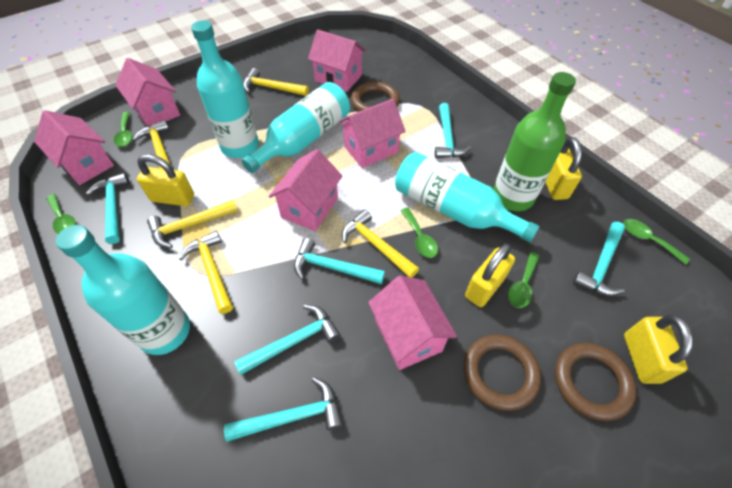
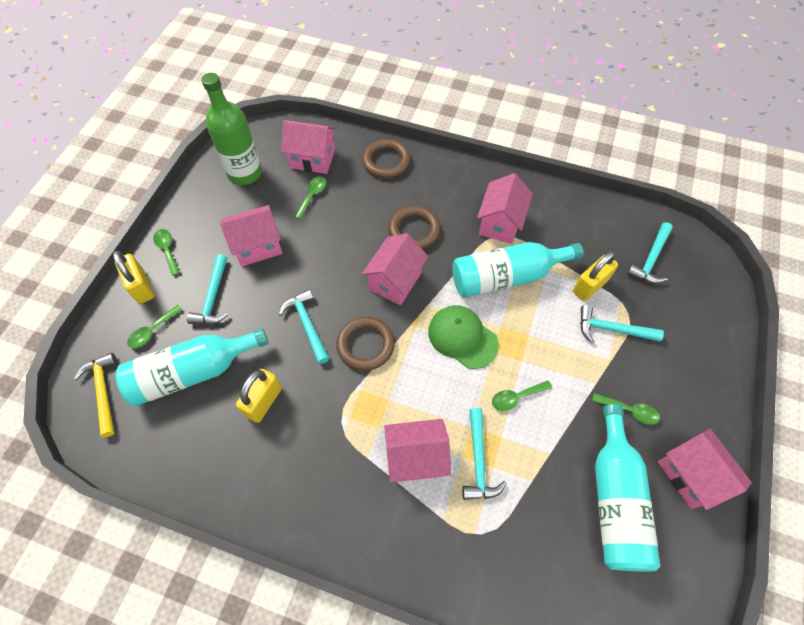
green cap: none = 0 -> [428,305,499,369] = 1
turquoise bottle: [56,225,190,355] [191,21,259,158] [241,82,350,173] [395,152,540,242] = 4 -> [115,328,268,406] [452,242,584,298] [595,404,660,571] = 3
turquoise hammer: [86,173,129,244] [224,377,343,442] [234,305,341,375] [294,238,385,284] [435,103,471,158] [573,222,625,296] = 6 -> [187,254,228,324] [279,289,329,364] [462,408,507,500] [580,305,664,343] [627,222,673,284] = 5
yellow hammer: [133,120,172,169] [147,200,238,248] [179,231,233,314] [243,68,309,96] [342,209,419,278] = 5 -> [74,353,117,437] = 1
yellow padlock: [137,154,194,206] [465,243,515,307] [545,137,582,200] [624,314,693,384] = 4 -> [113,251,154,304] [236,369,282,423] [573,251,618,301] = 3

